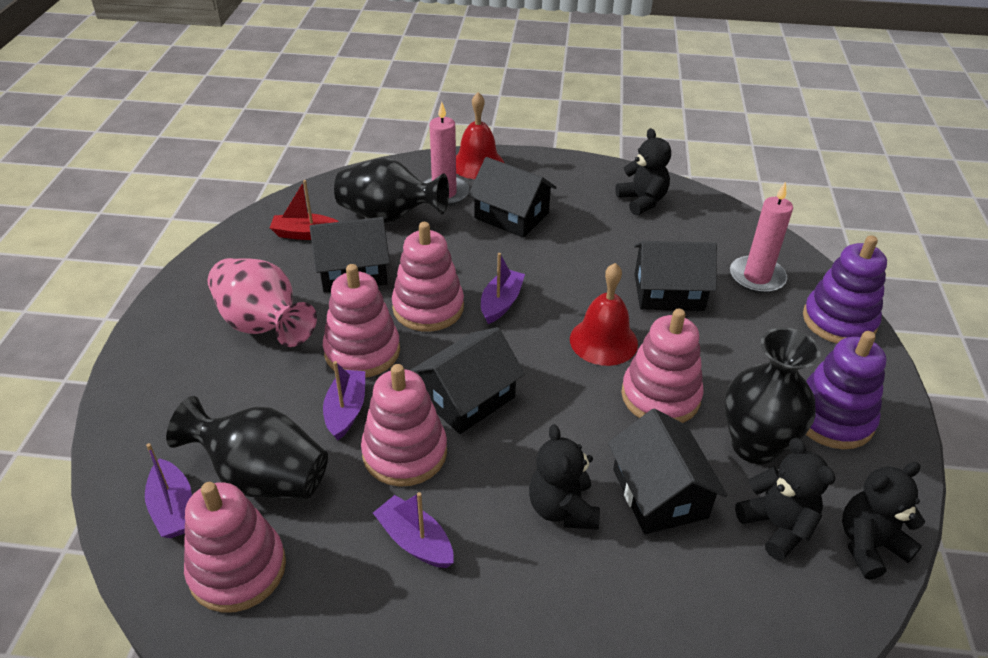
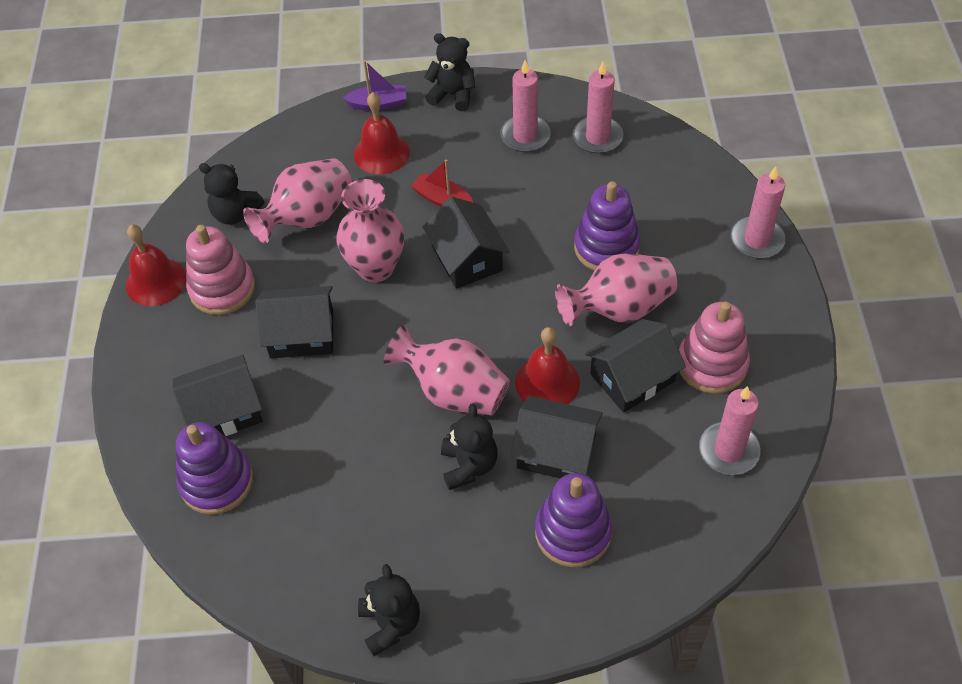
black vase: [166,396,328,499] [334,158,449,224] [724,327,820,464] = 3 -> none = 0
pink candle: [424,102,470,206] [730,182,793,293] = 2 -> [500,60,551,152] [573,61,623,154] [699,386,761,475] [731,166,786,259] = 4
pink stacking toy: [184,482,286,613] [323,264,400,378] [361,364,447,487] [392,222,464,332] [621,309,704,423] = 5 -> [186,225,255,315] [679,302,750,394] = 2
pink vase: [207,258,317,347] = 1 -> [243,158,352,244] [336,179,404,282] [384,325,510,415] [555,254,677,326] = 4
purple boat: [145,443,192,538] [323,361,365,440] [373,492,454,568] [481,253,525,324] = 4 -> [343,60,406,111] = 1
purple stacking toy: [803,235,887,344] [806,331,886,449] = 2 -> [176,422,253,515] [535,473,612,567] [574,181,641,271] = 3
red bell: [456,92,504,179] [570,263,638,366] = 2 -> [126,224,186,306] [354,92,410,174] [515,327,580,404] = 3

